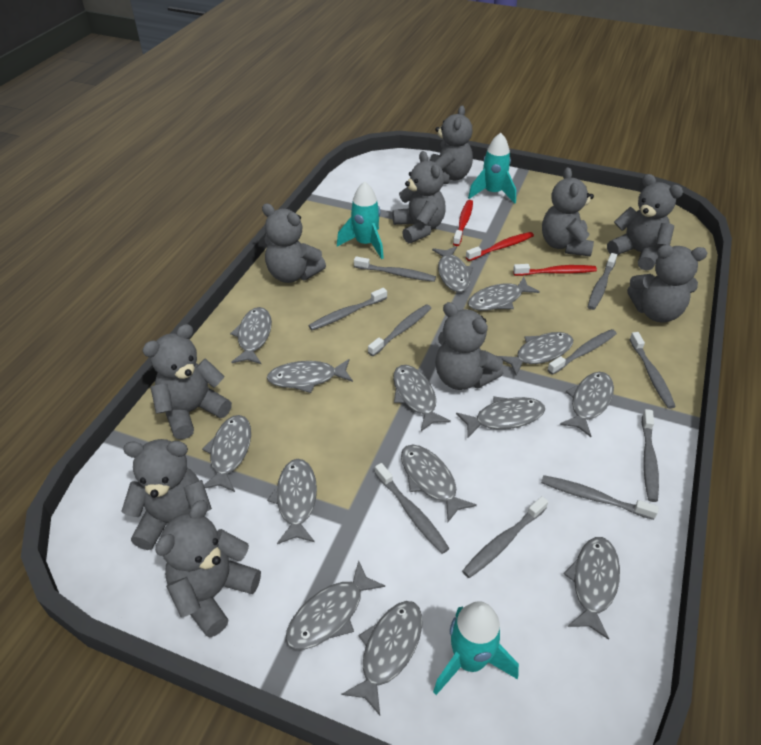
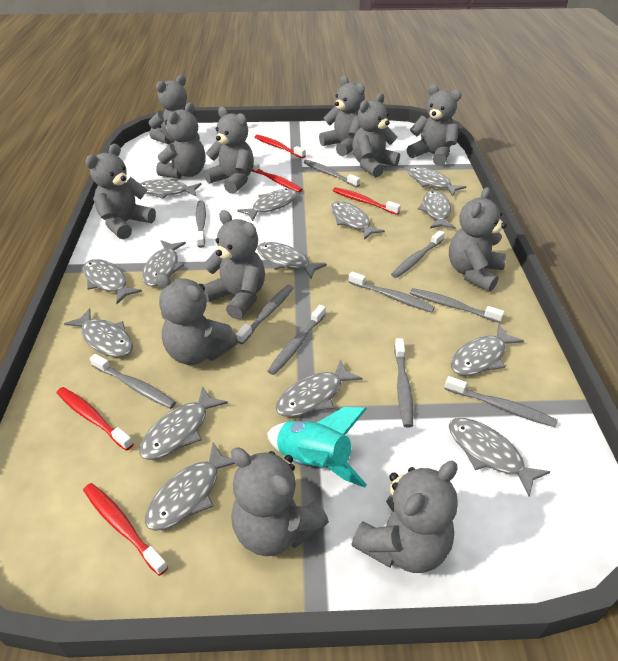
grey teddy bear: [121,439,212,550] [142,324,232,440] [155,500,261,638] [262,204,326,283] [393,151,446,244] [430,105,473,184] [435,302,503,390] [542,167,594,257] [607,174,683,271] [627,245,708,323] = 10 -> [85,144,156,240] [149,75,187,144] [155,273,238,365] [156,102,206,179] [203,210,265,320] [204,107,254,194] [231,447,329,556] [319,76,365,156] [351,461,458,573] [352,93,400,177] [407,84,462,166] [449,187,507,292] = 12
red toothbrush: [453,200,473,246] [466,232,534,261] [513,264,597,276] = 3 -> [57,387,134,451] [83,483,168,576] [252,162,303,193] [255,135,306,158] [333,187,401,215] = 5
turquoise rocket: [337,181,384,259] [433,601,519,695] [468,133,516,203] = 3 -> [267,407,367,487] = 1

